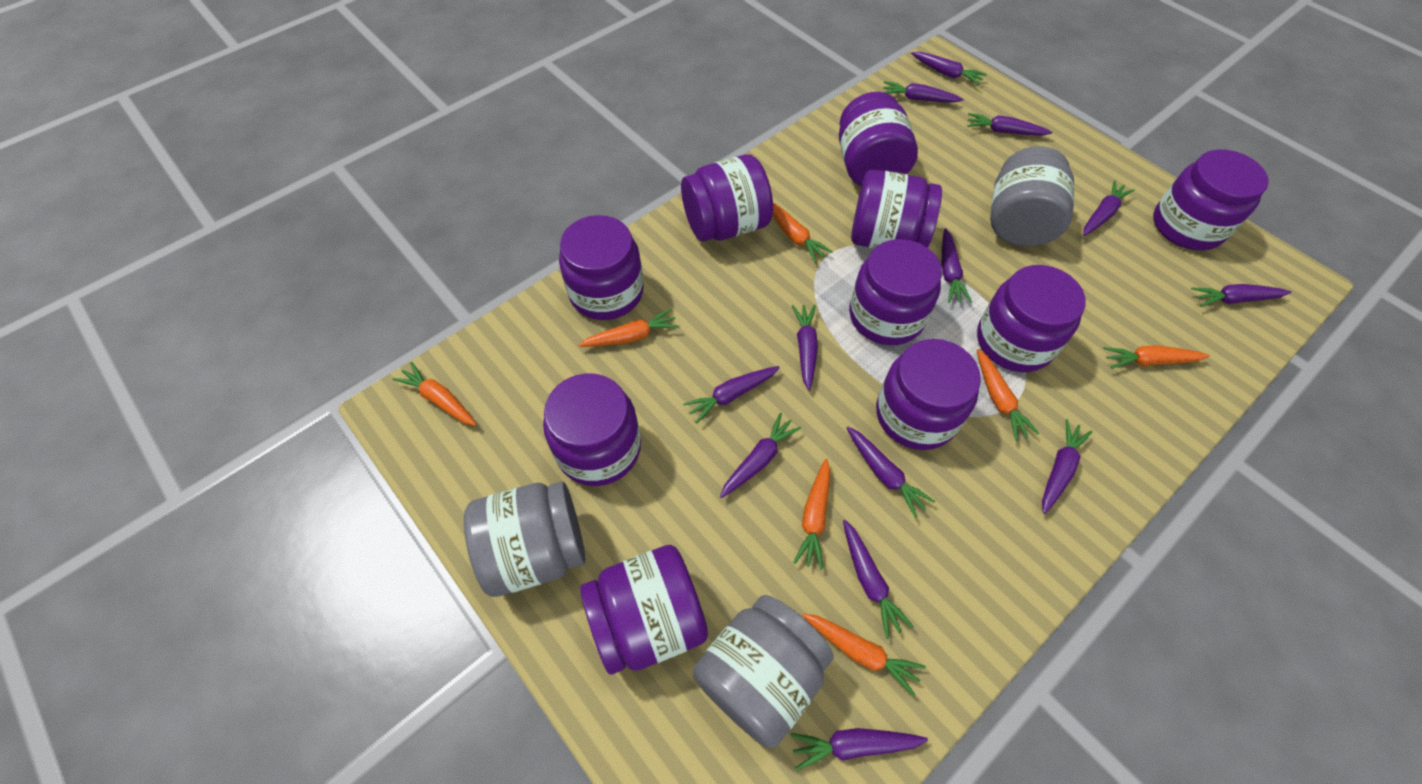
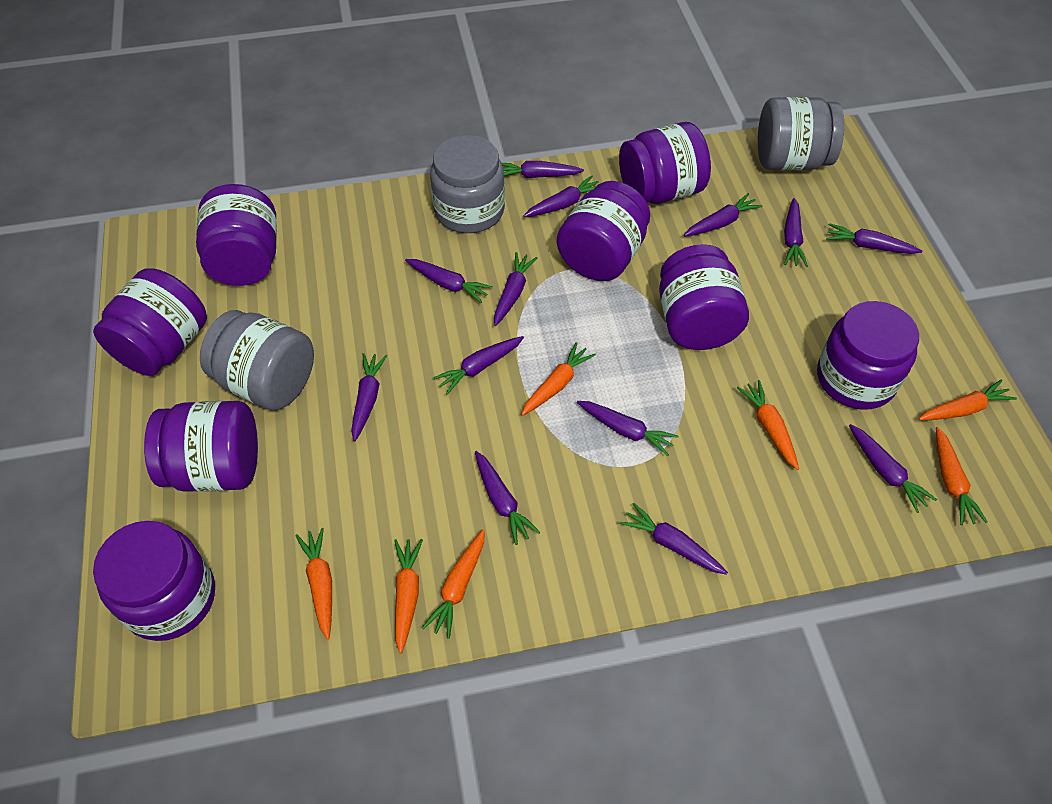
purple jar: [543,373,641,486] [559,215,644,320] [580,545,708,675] [681,154,773,241] [839,92,918,186] [849,239,942,345] [851,169,942,249] [876,339,981,450] [977,265,1086,372] [1153,149,1269,250] = 10 -> [93,268,207,376] [93,521,215,641] [144,401,258,492] [196,184,277,286] [557,181,650,281] [619,122,711,204] [659,244,749,350] [817,301,919,410] = 8

